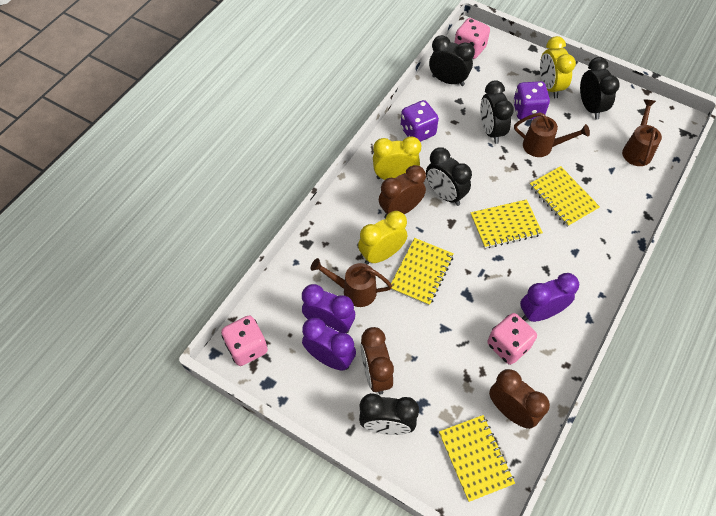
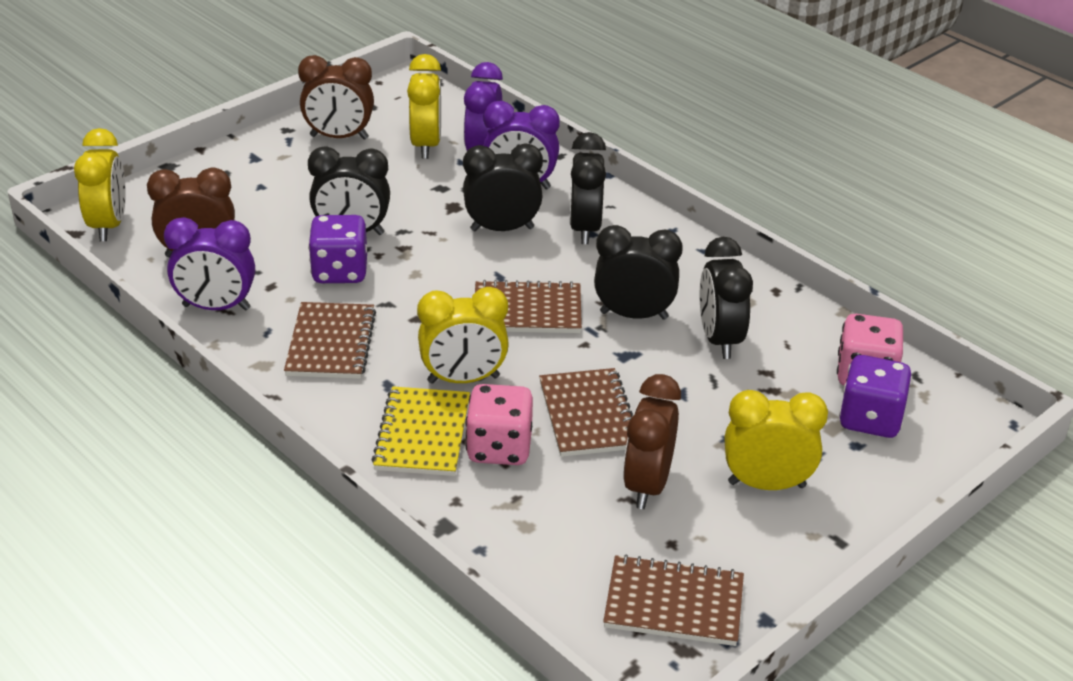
brown notebook: none = 0 -> [284,302,376,379] [475,280,582,333] [539,368,633,457] [603,554,744,646] = 4
brown watering can: [310,258,392,307] [514,112,590,157] [622,99,662,166] = 3 -> none = 0
pink dice: [221,316,268,366] [454,18,490,59] [487,313,537,365] = 3 -> [466,384,533,465] [837,314,903,385] = 2
yellow clock: [358,211,407,265] [373,137,421,180] [540,36,576,98] = 3 -> [74,128,126,241] [407,54,441,159] [417,287,509,384] [725,390,828,490] = 4
yellow notebook: [391,238,454,306] [439,415,515,502] [471,199,543,248] [530,166,600,227] = 4 -> [371,387,470,476] = 1

